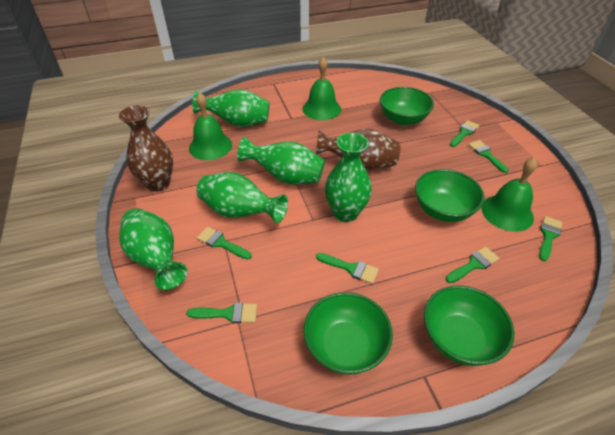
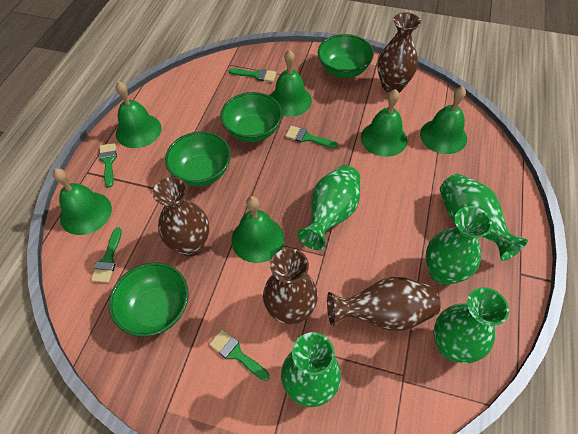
brown vase: [119,105,173,192] [315,129,401,170] = 2 -> [153,177,209,257] [263,248,318,325] [327,277,441,331] [377,12,421,93] = 4
green bell: [189,93,232,160] [302,57,341,120] [481,157,538,232] = 3 -> [53,168,112,235] [116,81,162,148] [231,196,284,263] [270,50,312,117] [361,89,407,157] [420,86,467,154] = 6
green brush: [186,303,257,323] [197,227,252,260] [316,253,379,284] [446,247,499,283] [450,120,480,147] [468,140,509,173] [539,216,563,261] = 7 -> [91,227,122,283] [99,143,117,188] [209,329,270,381] [229,68,276,82] [285,126,338,148] = 5

